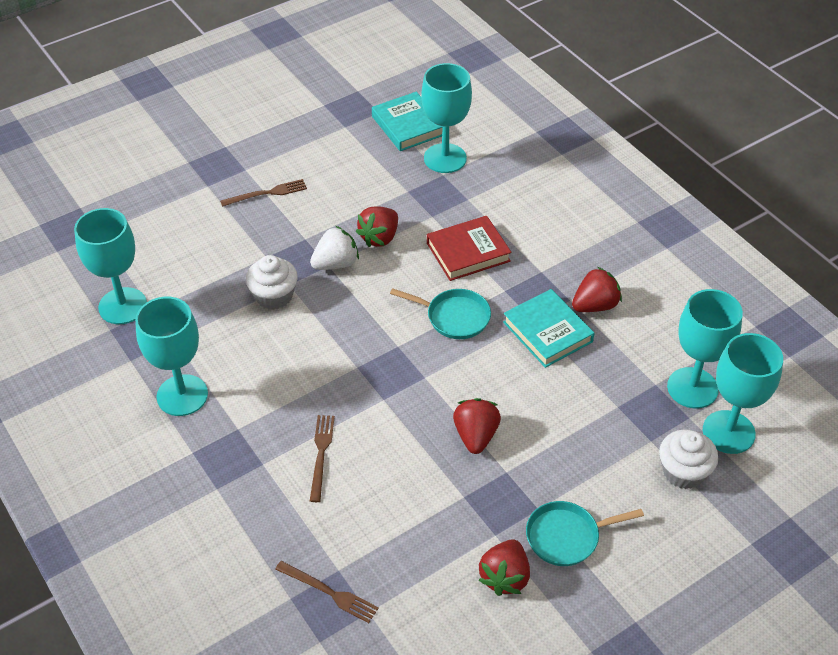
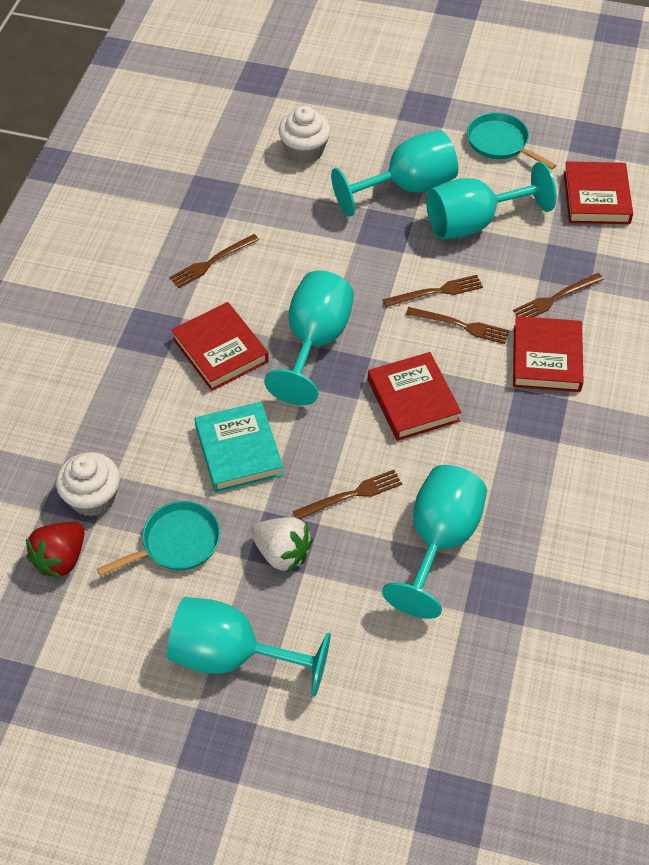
brown fork: [220,179,307,207] [275,561,379,623] [310,415,335,502] = 3 -> [169,234,259,288] [293,470,402,520] [383,275,483,307] [406,307,509,344] [513,273,604,317] = 5
red book: [427,216,511,281] = 1 -> [171,302,269,391] [368,352,462,441] [513,316,584,392] [564,161,633,224] = 4
red strawberry: [356,206,398,247] [453,398,501,454] [479,539,530,596] [572,267,622,312] = 4 -> [26,522,85,578] = 1
turquoise book: [372,92,443,151] [503,289,595,368] = 2 -> [195,402,284,492] = 1

